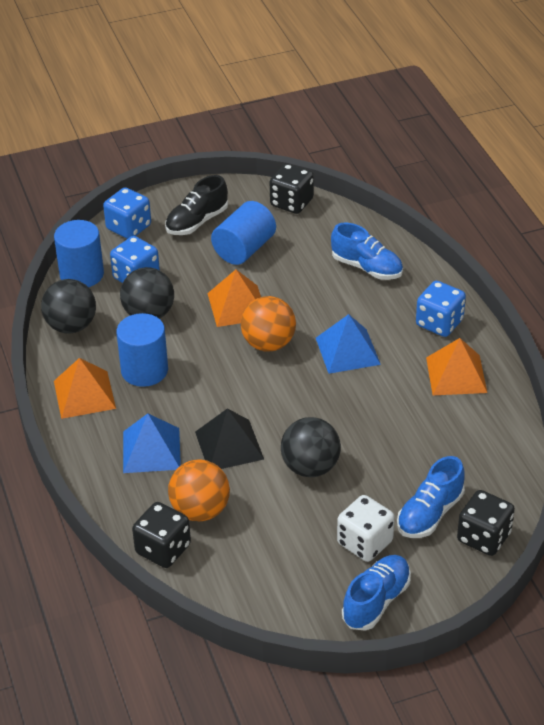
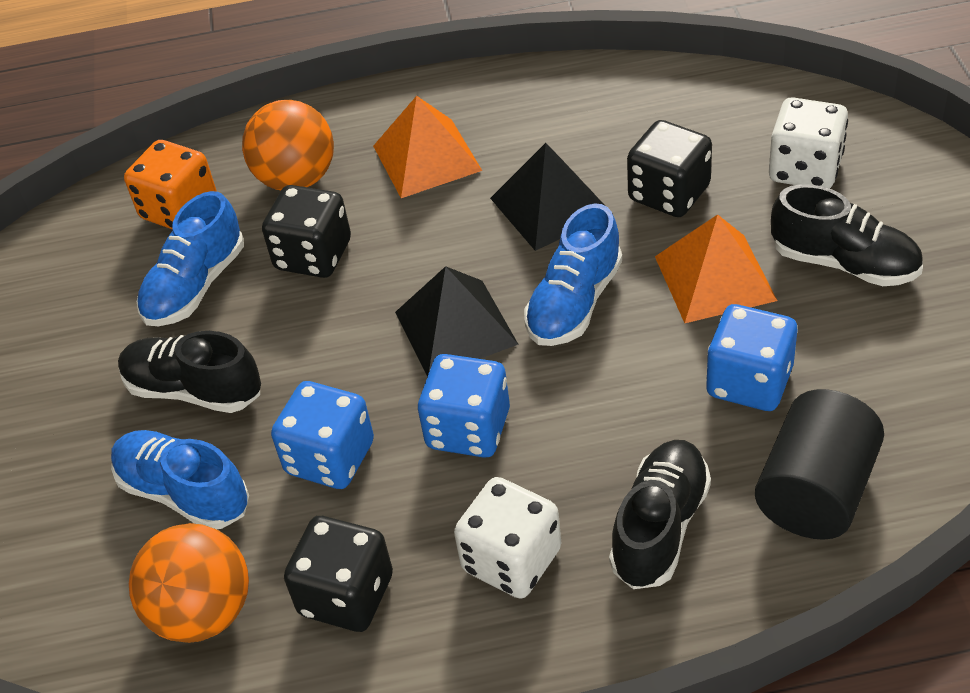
black ball: [41,279,96,334] [120,267,174,319] [281,417,341,477] = 3 -> none = 0
black cylinder: none = 0 -> [755,389,884,540] = 1
black pyramid: [195,408,264,469] = 1 -> [395,266,518,377] [490,143,613,251] = 2
black shoe: [165,175,228,235] = 1 -> [118,331,261,413] [609,440,711,589] [771,184,923,286] = 3
blue cylinder: [54,220,104,287] [116,313,168,387] [211,201,276,265] = 3 -> none = 0
blue pyramid: [123,413,181,473] [316,314,381,374] = 2 -> none = 0
orange dice: none = 0 -> [124,140,217,229] = 1
orange pyramid: [54,358,116,419] [207,270,261,327] [426,338,487,395] = 3 -> [373,96,482,198] [655,215,777,323] = 2
white dice: [337,495,395,562] = 1 -> [454,477,561,599] [769,97,848,189] = 2

